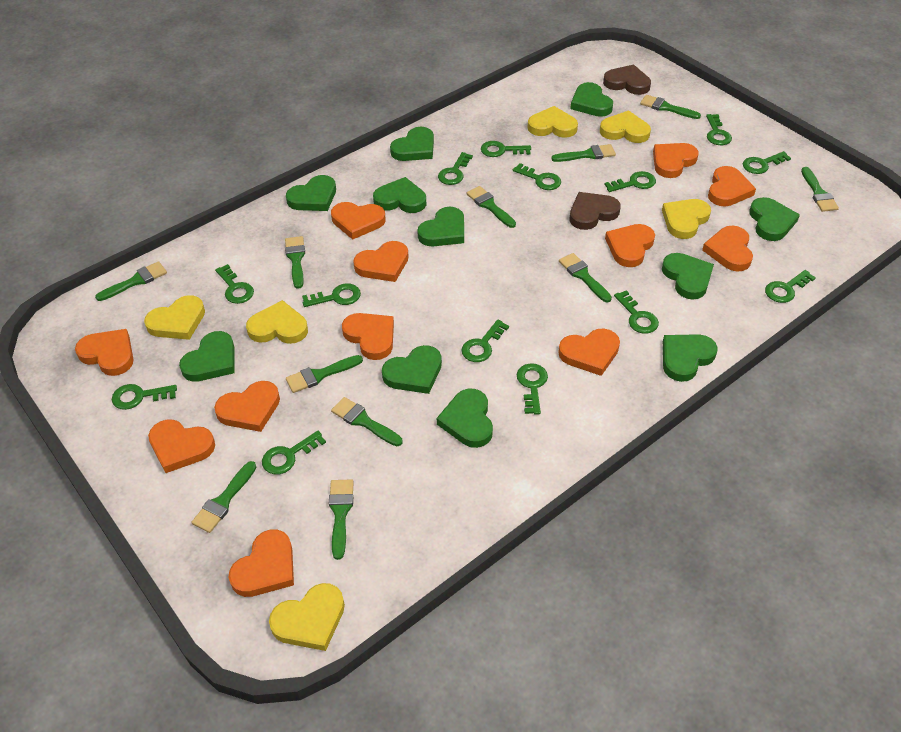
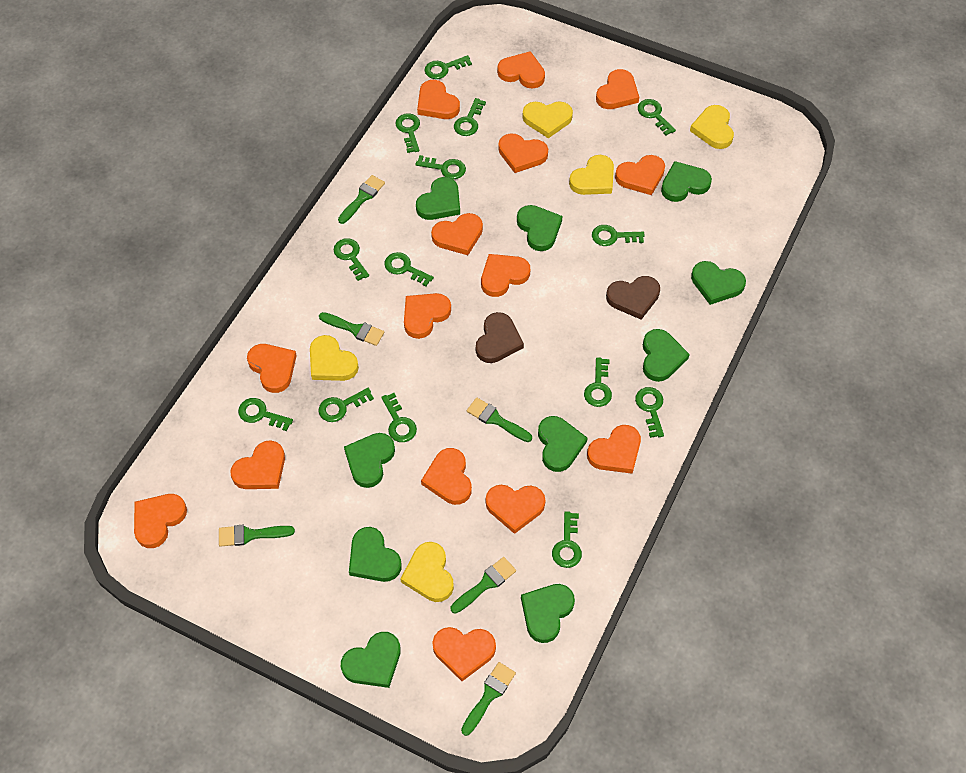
green brush: [95,261,167,301] [191,461,256,533] [285,236,305,289] [286,355,363,393] [329,479,354,560] [331,397,402,446] [467,186,516,228] [551,144,616,162] [559,253,612,302] [640,95,701,119] [801,167,839,212] = 11 -> [219,525,295,547] [319,312,384,346] [338,175,385,224] [451,557,516,614] [461,662,516,736] [467,397,532,442] = 6
green heart: [179,331,235,382] [286,175,336,211] [373,177,426,213] [382,345,442,394] [390,127,434,161] [418,207,464,246] [437,388,493,448] [570,82,613,117] [662,253,714,300] [663,334,718,382] [749,197,800,241] = 11 -> [341,632,401,688] [344,433,395,488] [349,527,402,582] [416,177,460,220] [517,205,562,251] [521,584,575,643] [538,416,587,472] [643,329,690,382] [661,161,712,202] [691,261,746,305] = 10
orange heart: [75,329,134,376] [148,419,215,473] [214,381,280,432] [228,529,294,597] [331,202,386,240] [342,313,394,360] [353,241,409,282] [558,329,620,376] [605,224,655,267] [653,143,699,178] [702,226,753,272] [708,166,756,207] = 12 -> [134,494,187,548] [230,440,285,489] [247,344,297,393] [404,293,451,339] [417,80,460,119] [421,448,472,505] [431,213,483,255] [432,627,496,681] [481,254,530,297] [486,485,546,534] [497,51,545,89] [498,133,548,173] [587,425,641,474] [596,69,639,109] [615,155,665,195] = 15
yellow heart: [144,295,205,340] [246,300,308,344] [269,583,345,651] [528,106,578,138] [600,110,651,143] [662,199,711,239] = 6 -> [310,335,359,381] [400,542,454,602] [522,101,573,138] [569,155,614,195] [690,105,734,149] = 5

